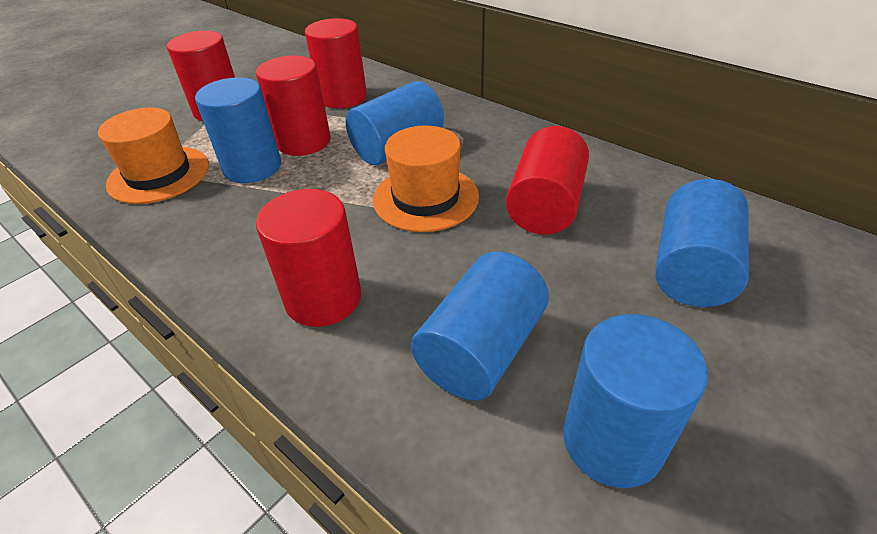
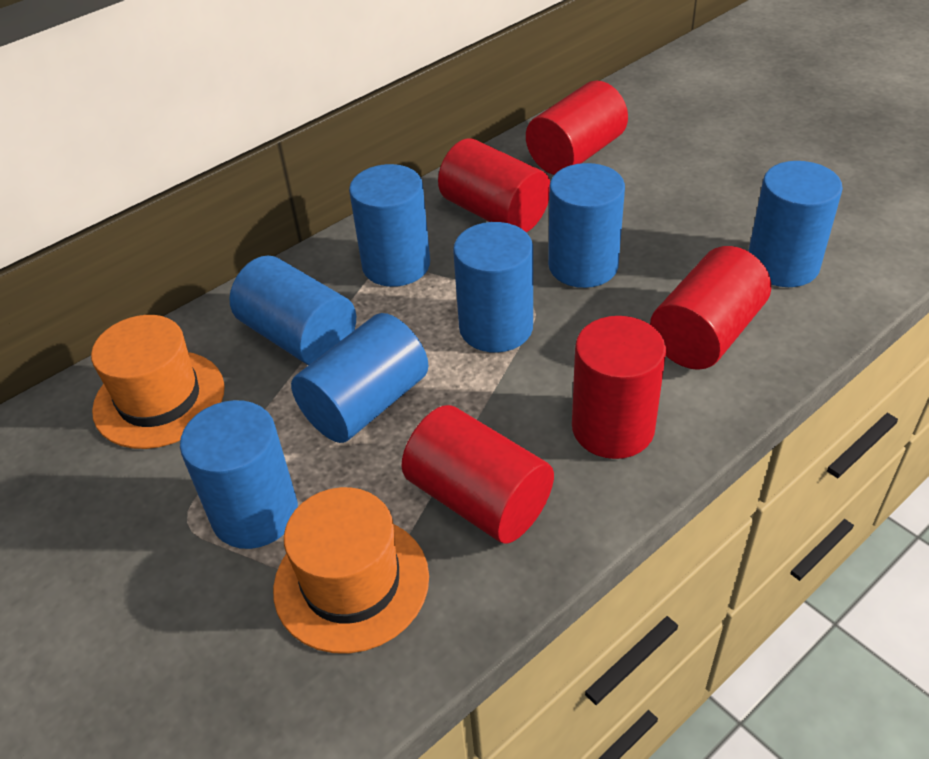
blue cylinder: [195,77,281,183] [346,81,444,165] [411,251,549,401] [563,314,708,488] [655,179,749,307] = 5 -> [180,400,298,549] [229,256,356,365] [291,313,429,443] [349,164,430,287] [453,222,533,353] [548,163,625,288] [748,161,843,287] = 7

